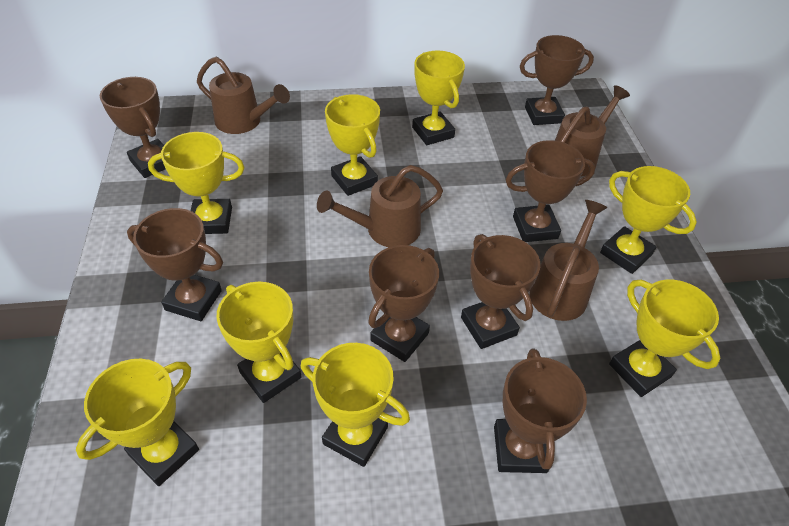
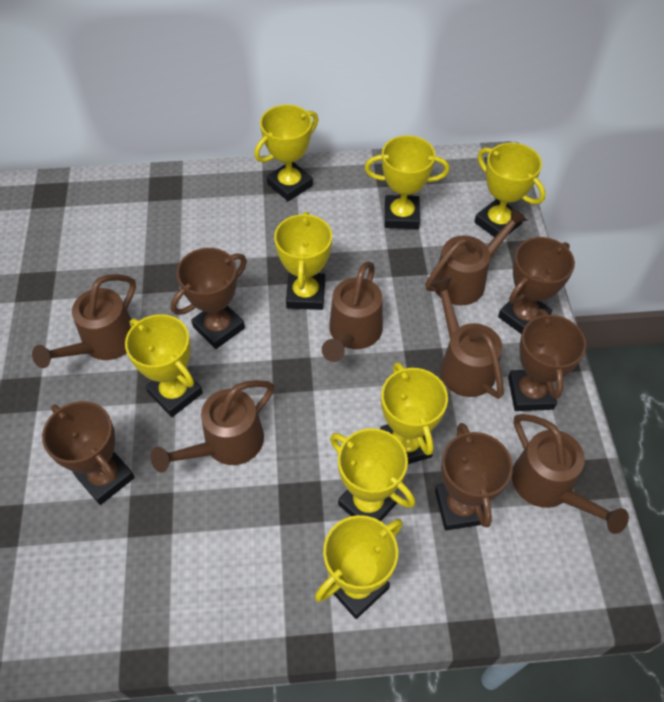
brown trophy: [100,77,166,178] [127,208,223,321] [368,245,439,362] [461,234,540,349] [494,348,587,473] [506,140,595,242] [520,35,594,125] = 7 -> [42,401,135,505] [171,248,247,349] [435,423,513,530] [498,237,575,334] [508,309,586,411] = 5
brown watering can: [197,57,290,134] [317,165,443,247] [529,200,607,321] [555,85,630,176] = 4 -> [32,274,136,368] [151,380,274,472] [322,261,383,362] [425,208,528,305] [430,277,504,399] [512,414,629,534] = 6

